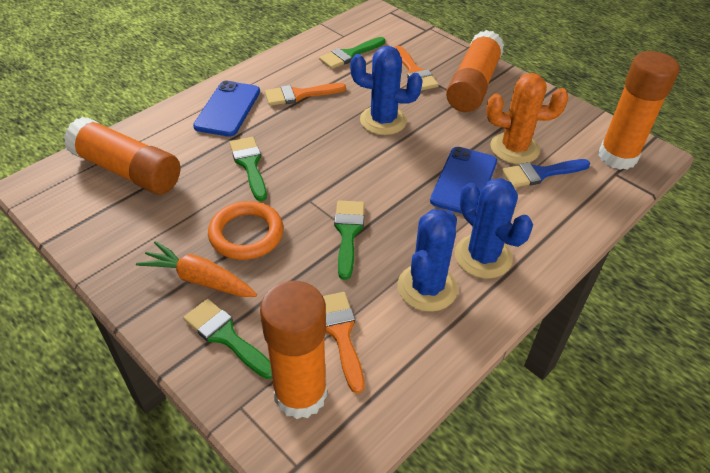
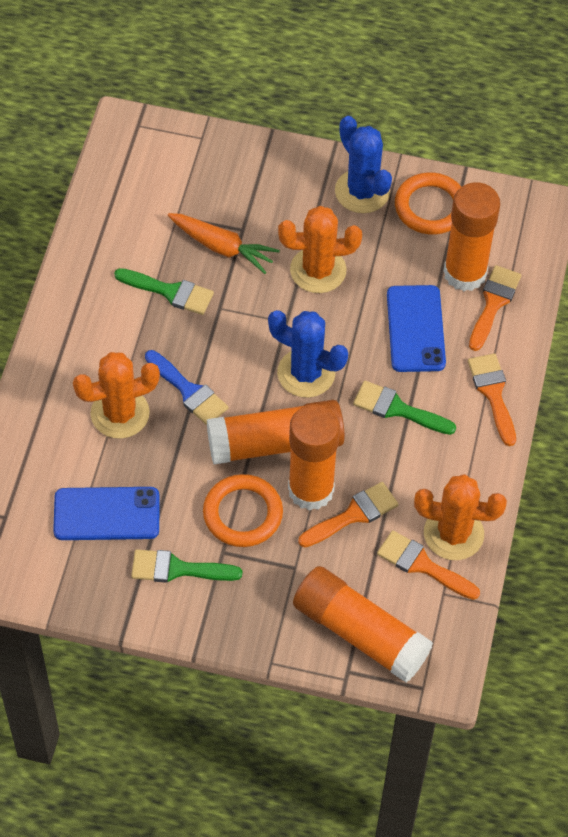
blue cactus: [350,46,423,135] [397,209,458,312] [455,178,533,279] = 3 -> [268,310,348,398] [335,116,392,213] = 2
green brush: [183,299,272,379] [229,137,267,201] [319,37,385,69] [334,201,365,280] = 4 -> [114,268,214,315] [131,549,242,583] [353,381,456,435] = 3
orange brush: [265,83,346,106] [323,292,365,394] [395,46,439,91] = 3 -> [298,482,399,547] [377,530,480,600] [468,353,516,446] [469,265,521,351] = 4
orange cactus: [486,73,568,164] = 1 -> [73,352,160,439] [278,206,362,293] [414,474,507,560] = 3
orange ring: [208,201,284,260] = 1 -> [203,474,283,547] [395,172,461,235] = 2

